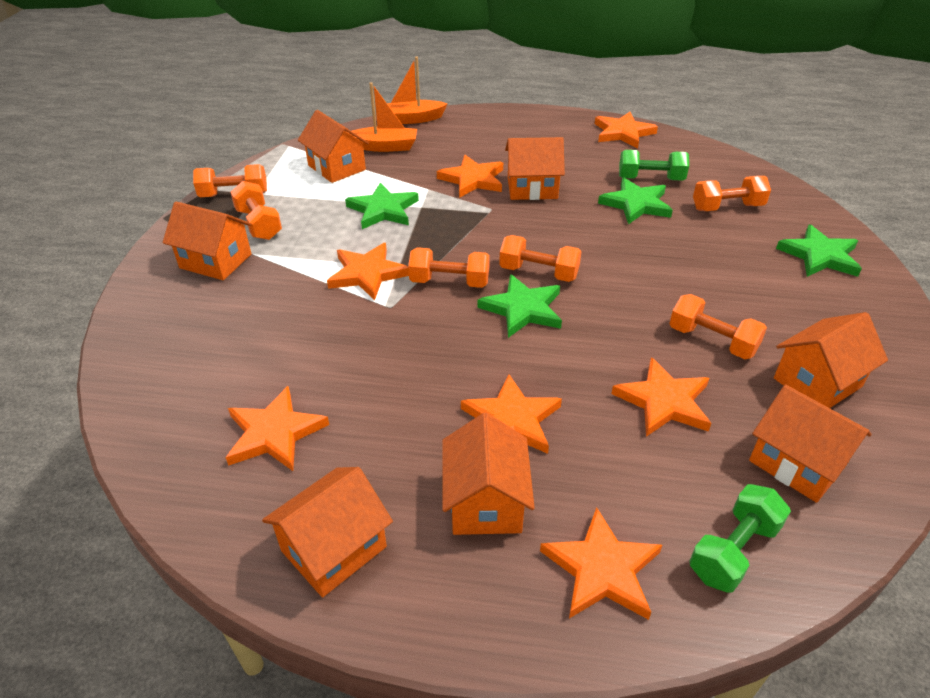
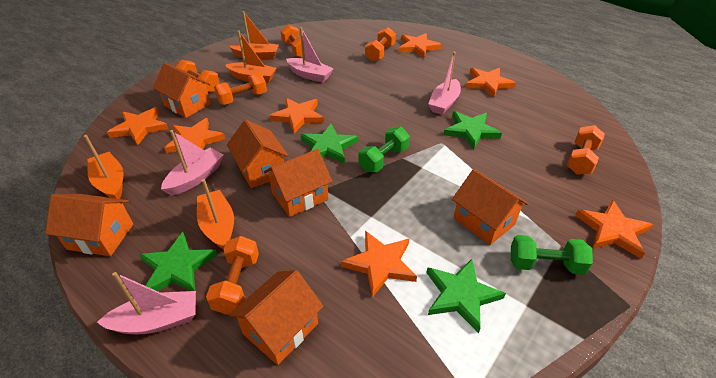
orange boat: [349,82,417,152] [387,57,448,124] = 2 -> [84,135,124,199] [197,179,234,250] [225,31,277,83] [229,11,279,60] = 4
orange house: [163,201,252,280] [262,467,393,597] [298,110,369,183] [442,413,535,535] [505,137,565,200] [749,385,872,503] [774,312,888,408] = 7 -> [45,194,133,256] [153,63,211,118] [227,120,289,188] [229,270,324,365] [264,149,332,217] [452,169,529,245] = 6
pink boat: none = 0 -> [97,272,196,334] [161,130,224,196] [286,27,334,83] [428,52,461,115] = 4

